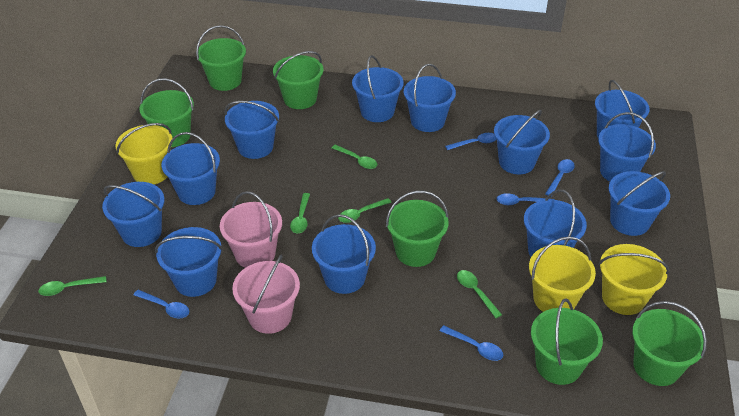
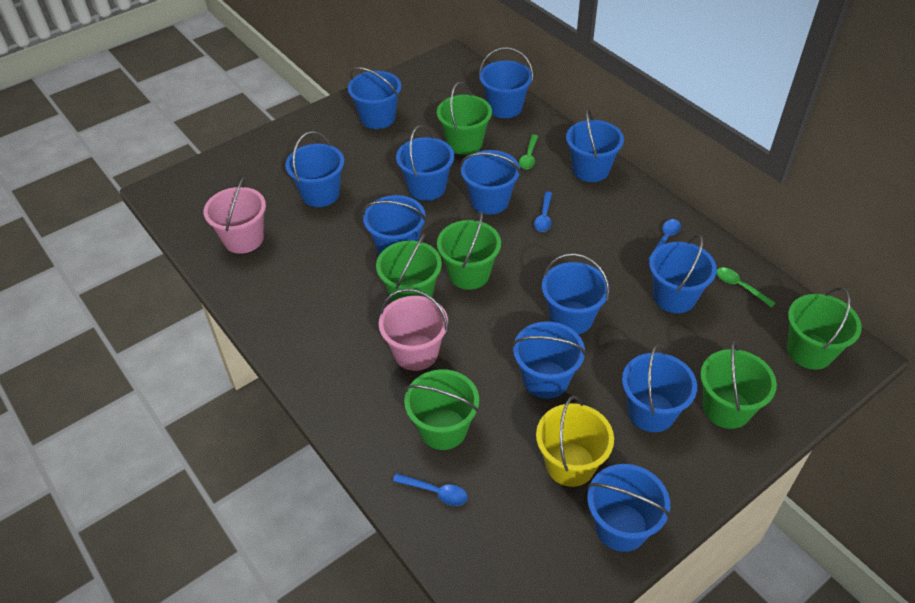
blue spoon: [134,290,189,319] [440,325,503,361] [445,133,497,150] [497,193,555,205] [545,159,575,197] = 5 -> [393,473,468,506] [534,192,552,232] [648,219,681,260] = 3
green spoon: [38,276,107,296] [290,193,310,233] [332,145,377,169] [338,198,392,223] [457,270,502,318] = 5 -> [519,135,538,169] [716,267,776,308] = 2
yellow bucket: [115,123,173,184] [529,236,596,312] [599,244,669,315] = 3 -> [536,396,614,487] = 1

